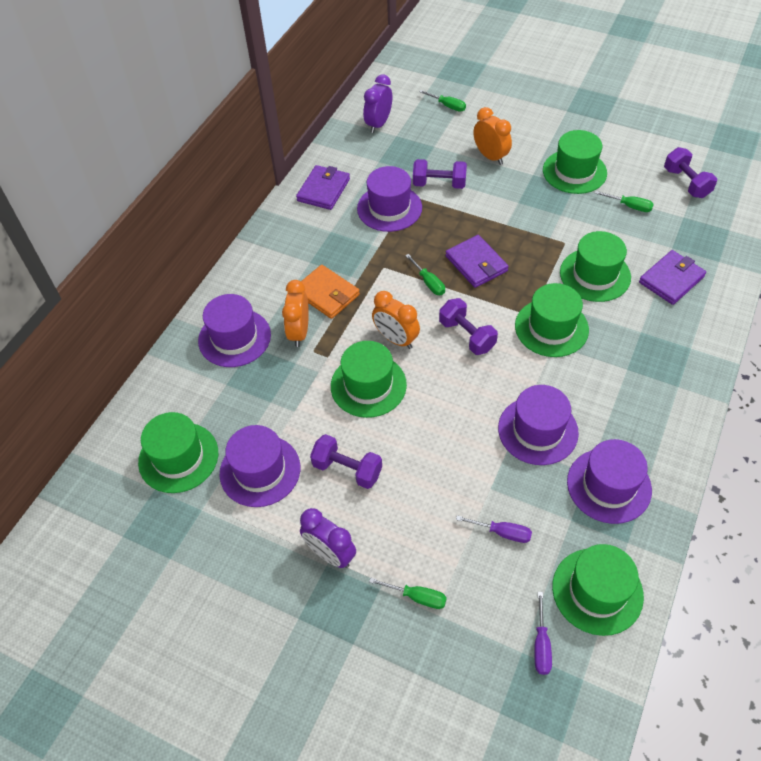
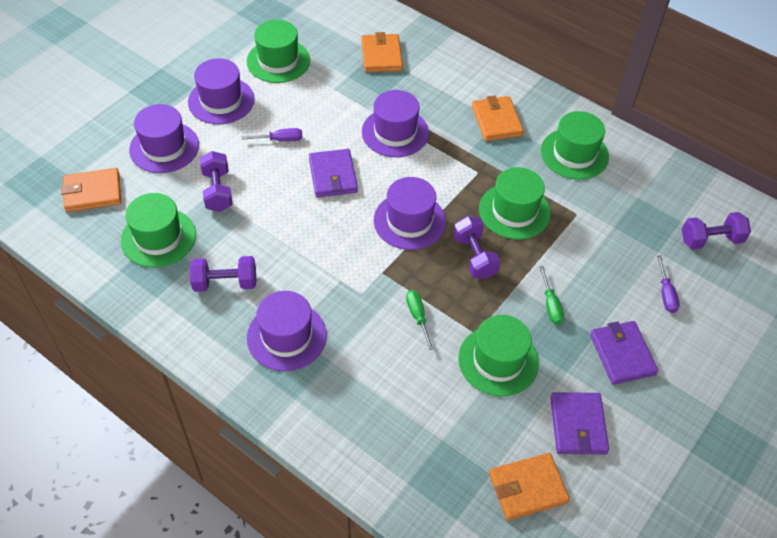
green hat: [138,412,218,493] [331,341,407,418] [515,283,589,357] [543,130,607,194] [552,544,644,636] [560,231,631,302] = 6 -> [121,193,196,268] [246,20,310,83] [458,315,539,397] [479,167,551,239] [541,111,609,180] = 5
green screwdriver: [369,578,447,609] [405,254,445,295] [419,90,466,112] [595,191,654,212] = 4 -> [406,290,434,350] [540,266,564,325] = 2
orange clock: [282,280,309,347] [372,291,420,349] [473,107,512,165] = 3 -> none = 0
orange wallet: [301,265,360,319] = 1 -> [61,168,121,212] [362,32,403,72] [472,96,524,141] [489,453,570,521] = 4
purple clock: [300,508,356,568] [363,74,392,133] = 2 -> none = 0

